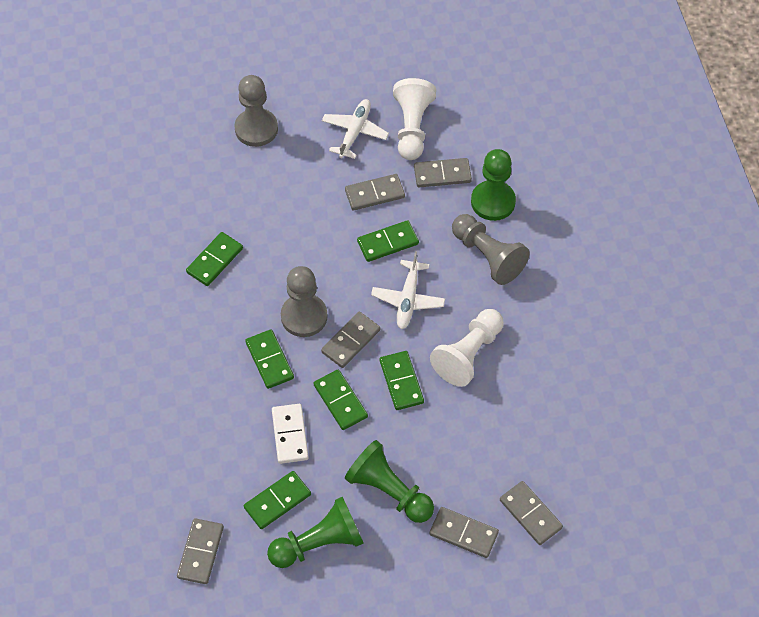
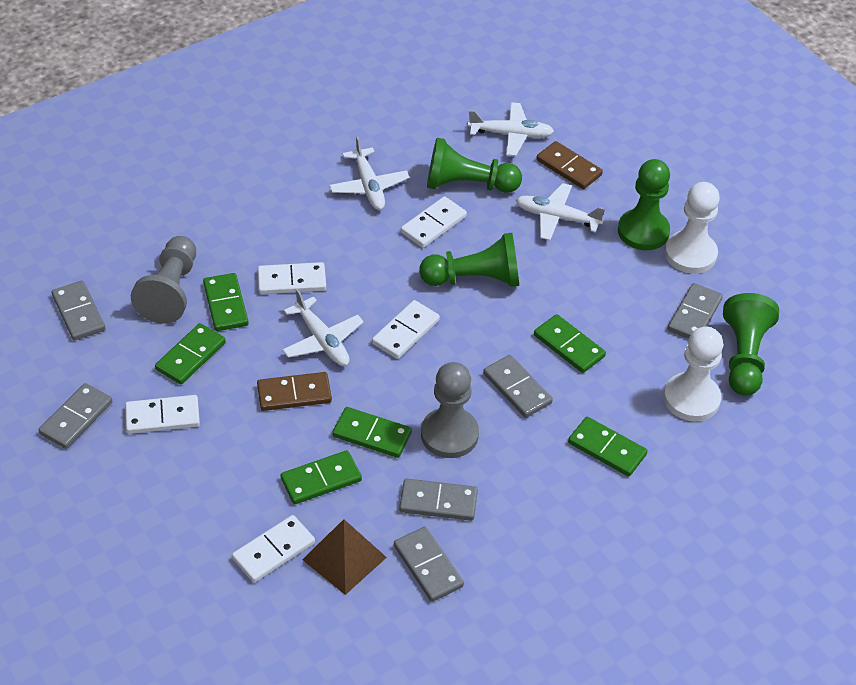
brown domino: none = 0 -> [257,372,332,411] [536,141,603,189] = 2
brown pyramid: none = 0 -> [302,519,387,595] = 1
green pawn: [267,497,364,568] [345,440,434,523] [471,149,516,221] = 3 -> [419,233,519,287] [427,138,522,193] [618,159,670,250] [723,293,779,395] = 4
grey pawn: [235,75,278,147] [281,266,328,337] [452,214,529,285] = 3 -> [131,236,196,324] [421,362,479,458] = 2
white domino: [272,404,309,464] = 1 -> [125,395,200,434] [232,515,315,582] [258,262,326,294] [372,300,440,359] [401,196,467,248] = 5
white plane: [322,99,389,159] [371,251,445,329] = 2 -> [282,289,364,366] [329,136,410,210] [468,102,554,156] [516,183,605,240] = 4

